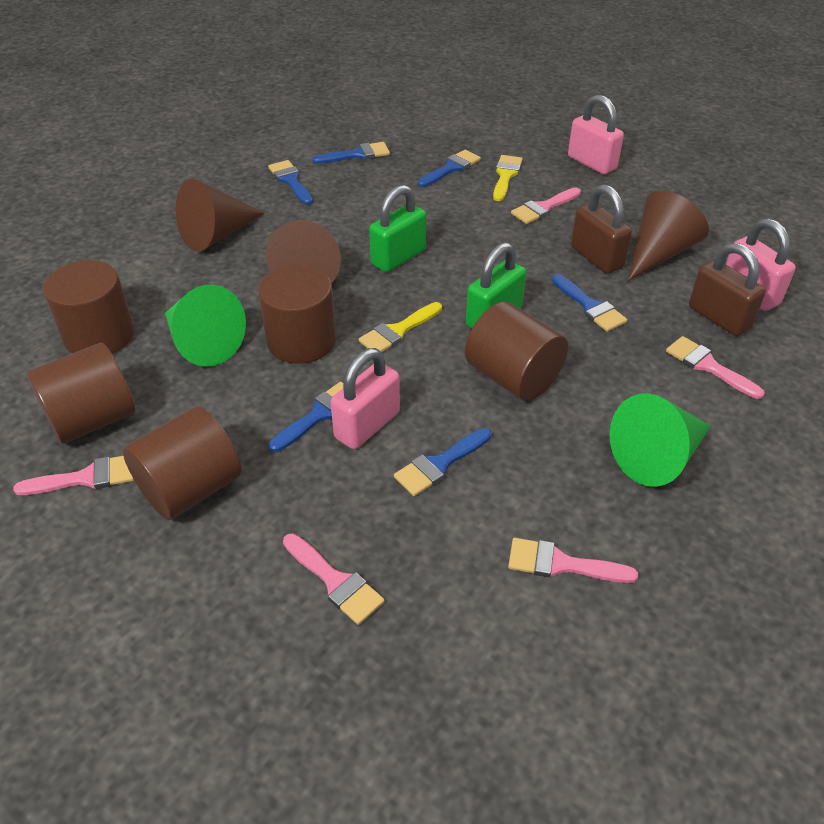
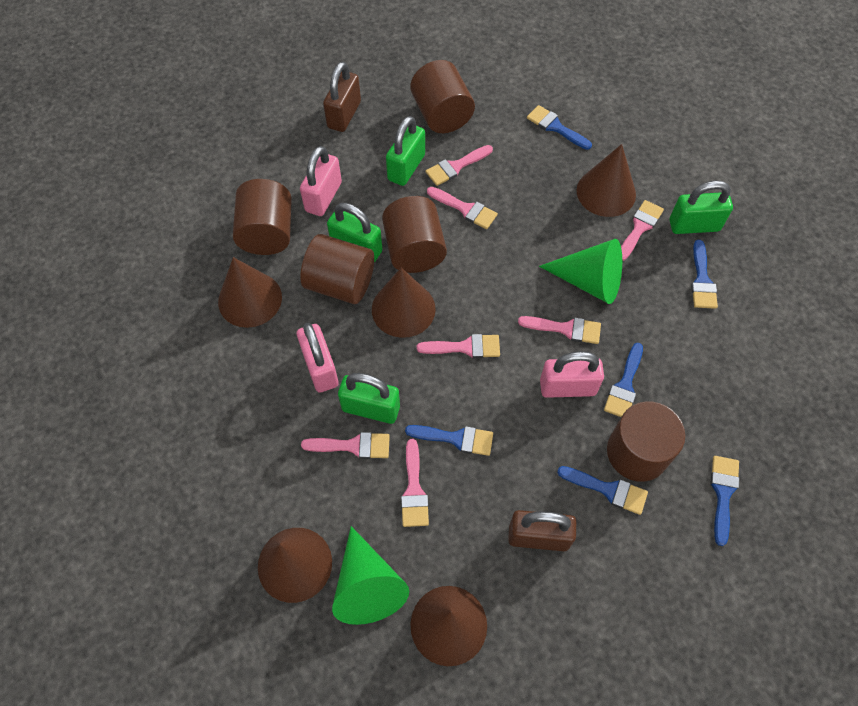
brown cone: [175,179,265,252] [266,220,341,284] [628,191,709,281] = 3 -> [218,257,282,328] [258,528,332,603] [372,268,436,338] [410,586,487,666] [577,144,636,217] = 5
green padlock: [369,185,426,272] [466,242,526,329] = 2 -> [327,203,382,262] [338,373,400,424] [386,116,425,186] [669,180,733,234] = 4
pink brush: [13,456,134,495] [283,534,385,625] [508,538,638,583] [511,187,581,224] [666,336,765,399] = 5 -> [301,432,390,459] [401,439,429,527] [417,334,500,358] [426,145,493,186] [427,187,498,229] [518,316,601,344] [621,200,664,261] = 7
yellow brush: [359,302,442,352] [493,155,523,201] = 2 -> none = 0

